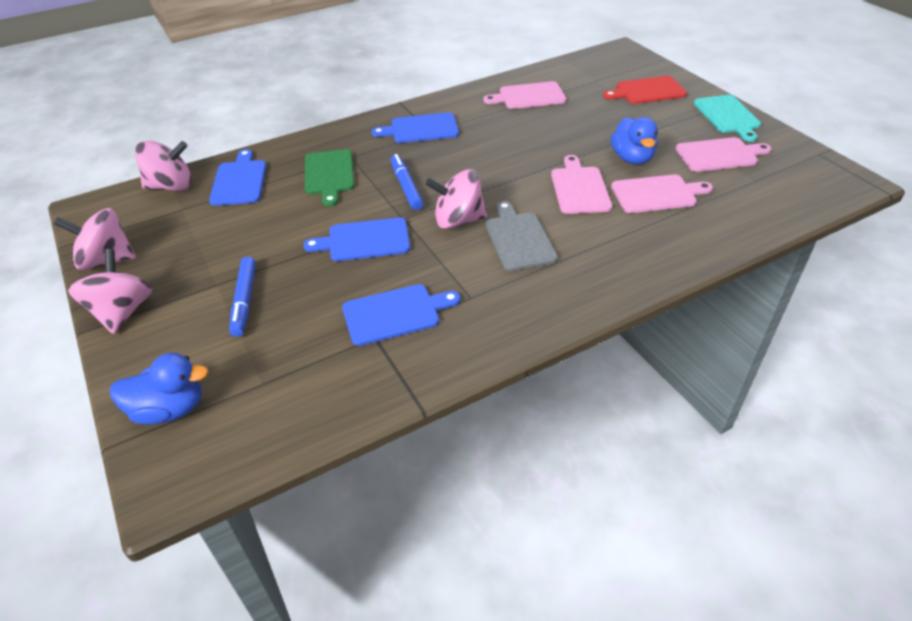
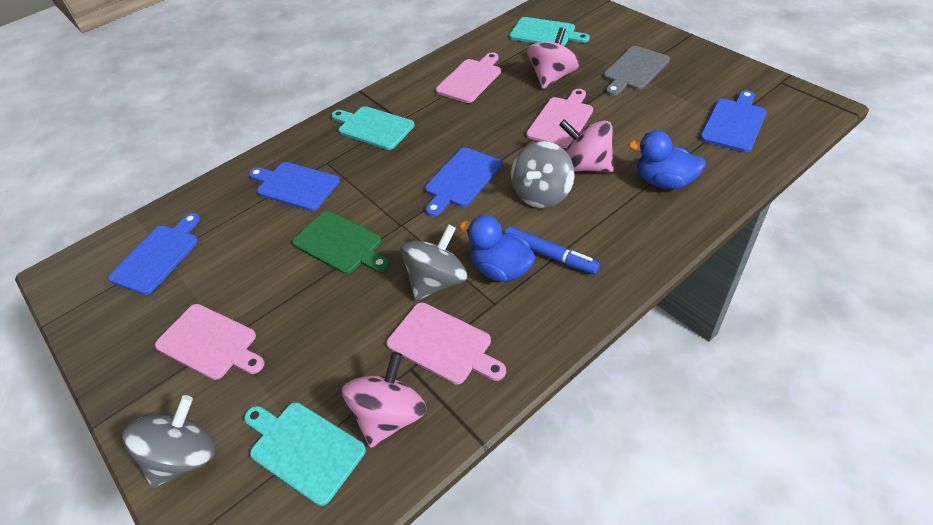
blue marker: [229,257,256,337] [391,154,423,210] = 2 -> [505,227,600,274] = 1
grey spinning top: none = 0 -> [123,395,216,488] [400,224,467,301] [511,141,575,208] = 3
pink spinning top: [54,208,136,270] [68,249,152,334] [135,140,192,191] [425,169,487,229] = 4 -> [342,352,426,448] [527,27,579,89] [559,119,614,172] = 3
red cutting board: [603,76,687,104] = 1 -> none = 0
turquoise cutting board: [694,95,761,142] = 1 -> [244,402,366,506] [331,106,415,150] [509,17,590,46] = 3

